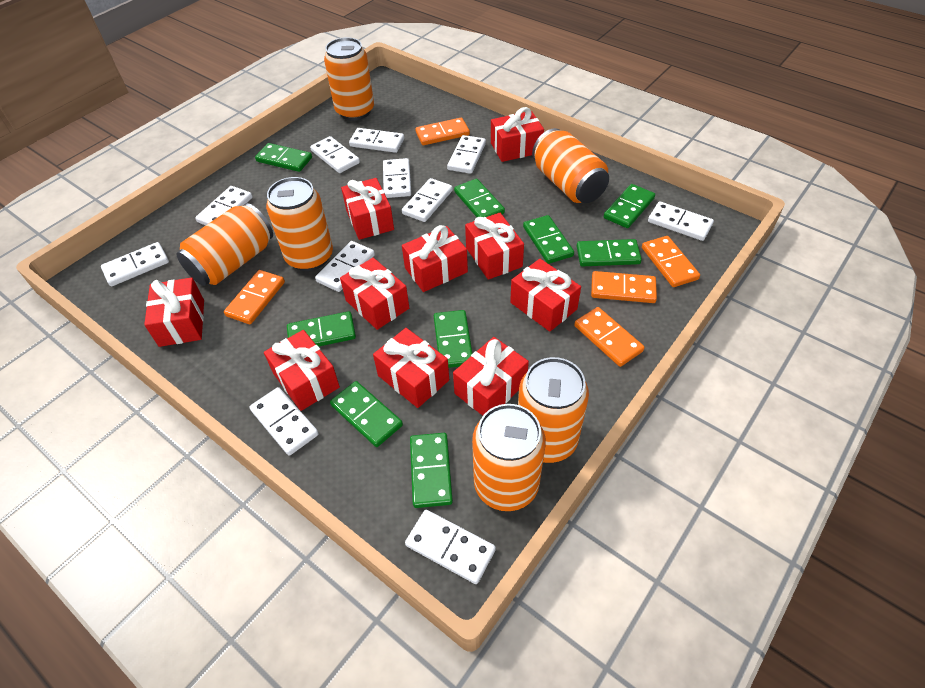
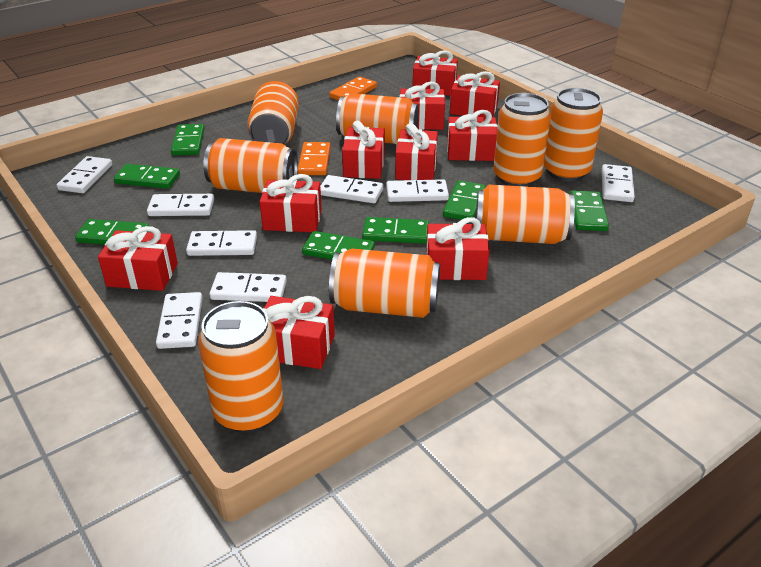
green domino: [255,143,312,172] [287,311,356,347] [330,381,403,447] [410,433,453,508] [434,310,473,368] [454,179,505,217] [523,215,574,264] [577,239,642,266] [604,184,655,228] = 9 -> [75,219,149,245] [114,164,180,189] [171,124,205,155] [302,231,375,260] [362,217,429,244] [443,180,486,220] [570,190,609,231] = 7
orange can: [176,203,273,286] [266,177,333,271] [324,37,374,121] [472,404,546,511] [518,357,589,463] [532,128,609,203] = 6 -> [198,301,284,433] [203,138,298,193] [247,81,299,145] [329,249,440,318] [336,93,419,144] [476,185,575,244] [493,93,551,187] [544,88,603,182] = 8
orange domino: [224,270,285,324] [415,118,470,145] [574,307,645,367] [591,271,657,303] [642,236,700,287] = 5 -> [298,142,331,175] [329,76,377,100] = 2
white domino: [101,242,169,286] [195,186,253,225] [250,387,319,456] [310,136,360,173] [315,241,375,292] [349,128,404,153] [383,158,411,198] [402,178,453,222] [405,510,496,584] [447,135,486,174] [648,201,714,241] = 11 -> [57,156,112,193] [147,194,214,216] [156,292,203,349] [186,230,257,256] [210,272,287,302] [320,175,383,203] [387,179,449,202] [602,164,635,202] = 8

